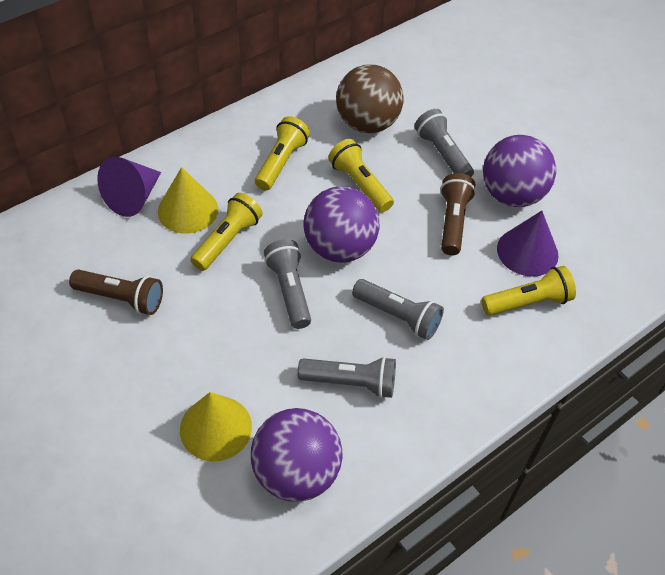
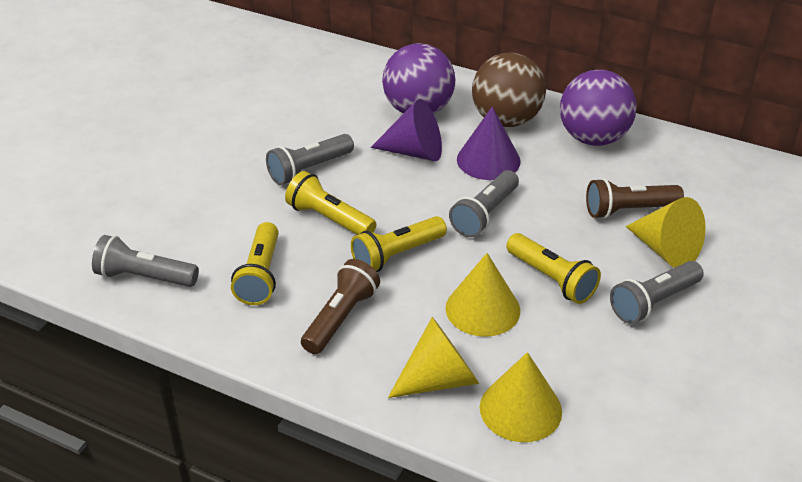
purple ball: [251,408,342,502] [304,186,379,263] [483,135,556,207] = 3 -> [382,43,455,114] [560,70,637,146] = 2
yellow cone: [158,167,218,234] [180,392,252,462] = 2 -> [388,317,479,398] [445,253,520,337] [480,352,562,442] [625,197,706,268] = 4

